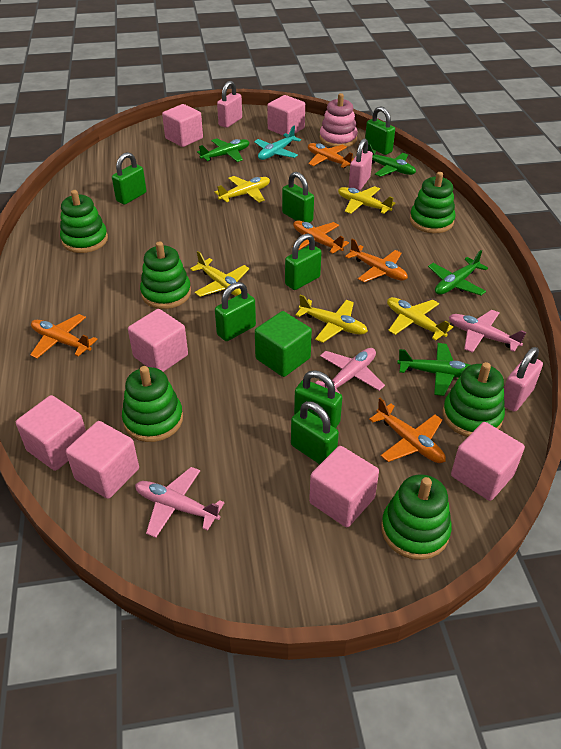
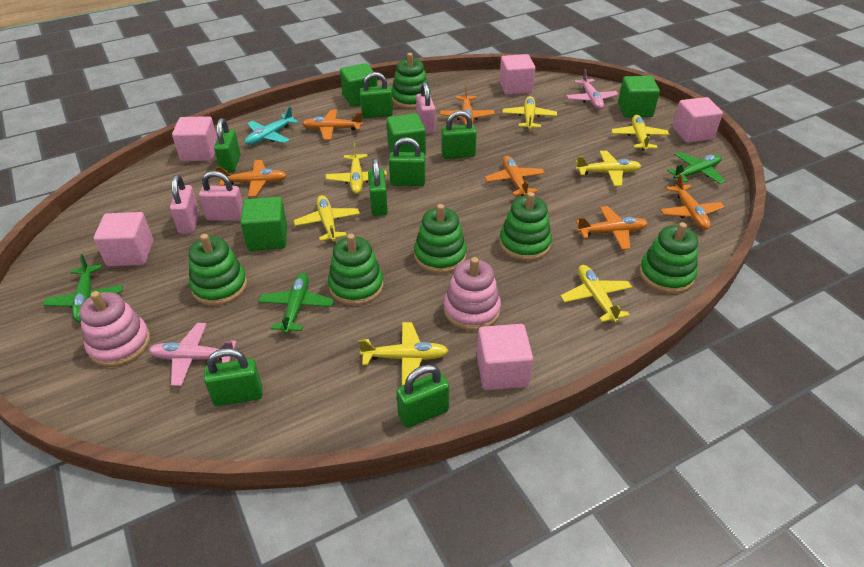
green cube: [255,311,312,377] = 1 -> [240,197,287,251] [340,63,377,107] [386,113,426,156] [618,76,660,117] = 4
green plane: [197,138,250,162] [368,144,416,177] [397,343,470,396] [428,250,488,295] = 4 -> [43,254,123,322] [258,273,334,334] [667,151,725,184] = 3
orange plane: [30,314,98,359] [293,220,349,254] [308,143,354,168] [345,239,408,282] [369,398,446,463] = 5 -> [216,160,287,197] [302,110,363,140] [440,85,494,125] [484,156,545,196] [576,206,648,250] [660,174,725,230] = 6
pink cube: [16,395,86,471] [66,421,139,499] [128,309,188,372] [162,104,203,147] [267,95,305,136] [309,446,379,527] [451,422,525,501] = 7 -> [94,212,154,267] [172,116,217,162] [477,324,533,390] [499,54,535,95] [673,97,723,143] = 5
pink plane: [135,467,225,538] [315,348,385,393] [449,310,526,353] = 3 -> [148,323,237,386] [566,69,619,109] = 2
pink stacking toy: [319,93,358,147] = 1 -> [79,291,150,367] [444,257,501,331] = 2
yellow plane: [190,251,250,297] [215,176,270,203] [295,295,368,343] [338,186,396,214] [387,297,453,341] = 5 -> [294,195,360,242] [326,143,387,194] [358,322,449,385] [502,96,557,130] [561,265,632,323] [576,151,641,186] [611,115,670,151] = 7

